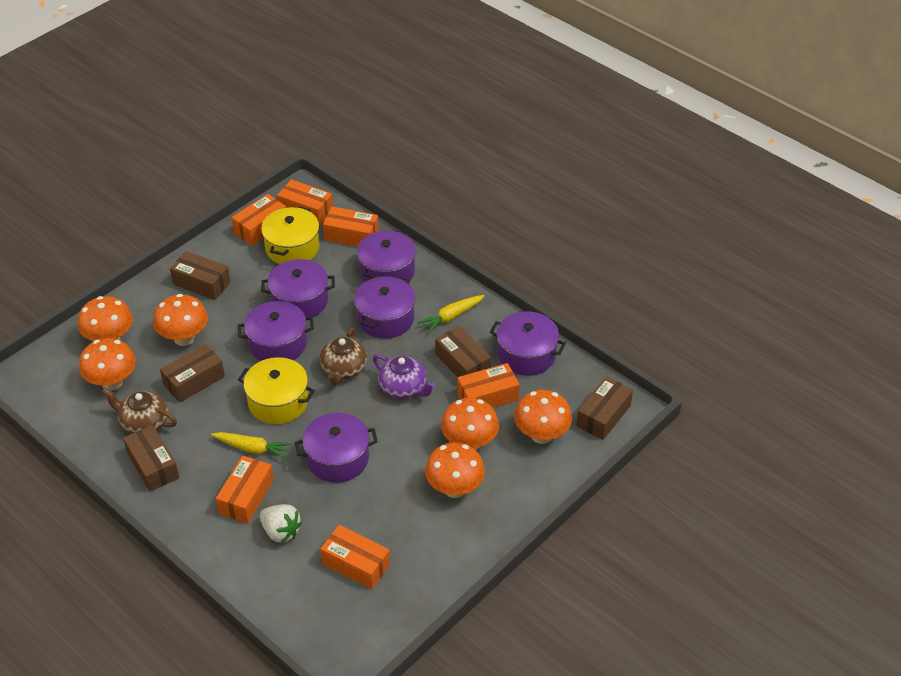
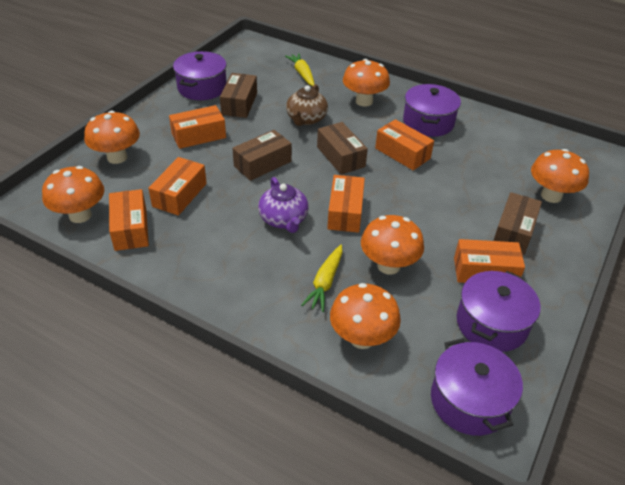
brown box: [123,425,179,492] [160,344,225,402] [170,251,230,300] [435,326,491,377] [576,377,633,440] = 5 -> [220,73,257,118] [233,130,292,181] [317,122,368,175] [493,192,542,255] = 4
brown teapot: [102,387,177,434] [320,327,367,385] = 2 -> [286,84,328,126] = 1
purple pot: [238,301,314,361] [261,259,335,317] [295,413,378,483] [354,276,415,339] [357,230,416,282] [490,311,566,376] = 6 -> [173,51,227,100] [403,84,461,137] [431,338,523,436] [457,271,541,352] = 4
white strawberry: [259,504,302,543] = 1 -> none = 0
yellow pot: [238,357,315,424] [261,206,320,264] = 2 -> none = 0

